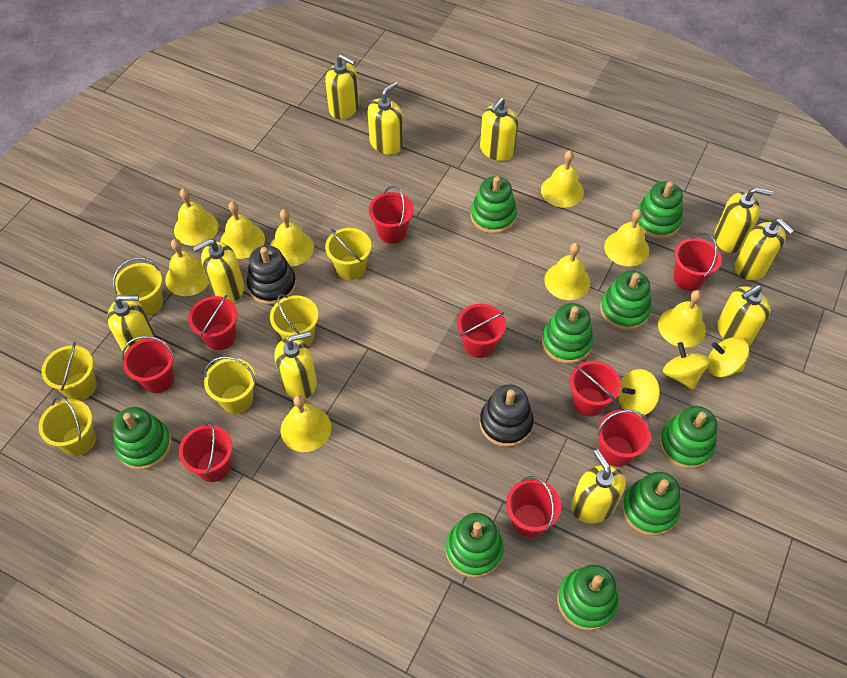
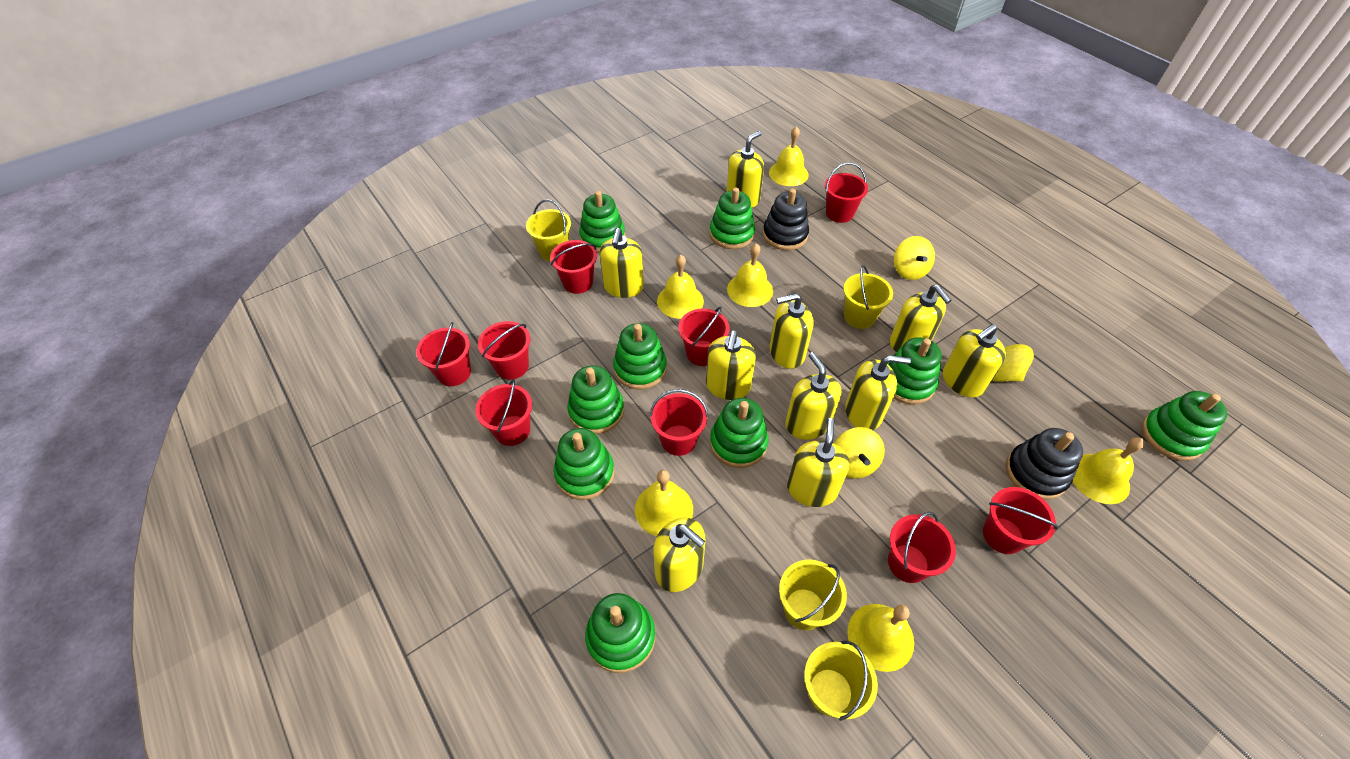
yellow bell: [165,239,209,296] [174,188,218,246] [220,201,265,259] [270,209,314,266] [280,395,331,452] [541,150,584,208] [544,243,590,300] [604,209,649,266] [658,290,706,348] = 9 -> [635,470,693,536] [657,255,704,319] [727,243,773,307] [769,126,809,186] [847,604,914,672] [1073,437,1144,504] = 6
yellow bucket: [39,396,96,456] [41,342,97,401] [113,258,163,316] [204,356,256,414] [270,294,319,346] [325,228,372,280] = 6 -> [526,200,571,261] [779,559,847,631] [804,641,878,721] [843,265,893,329] = 4

